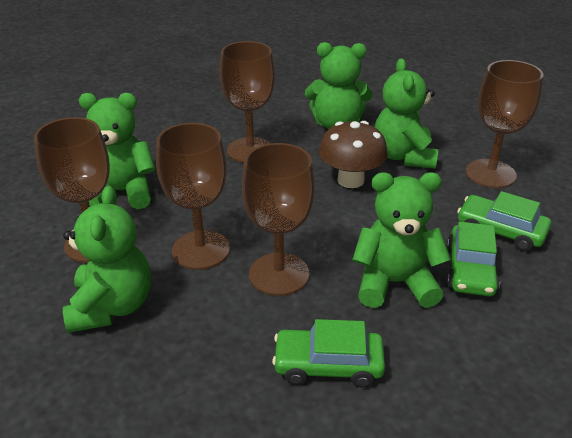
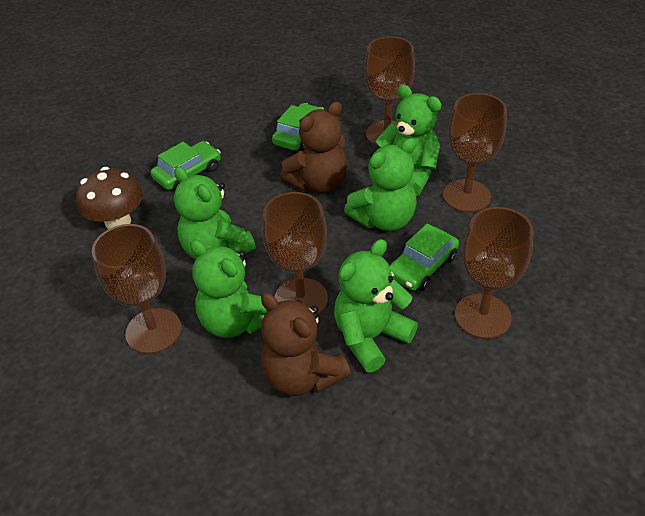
brown teddy bear: none = 0 -> [261,292,351,396] [280,102,347,193] = 2

